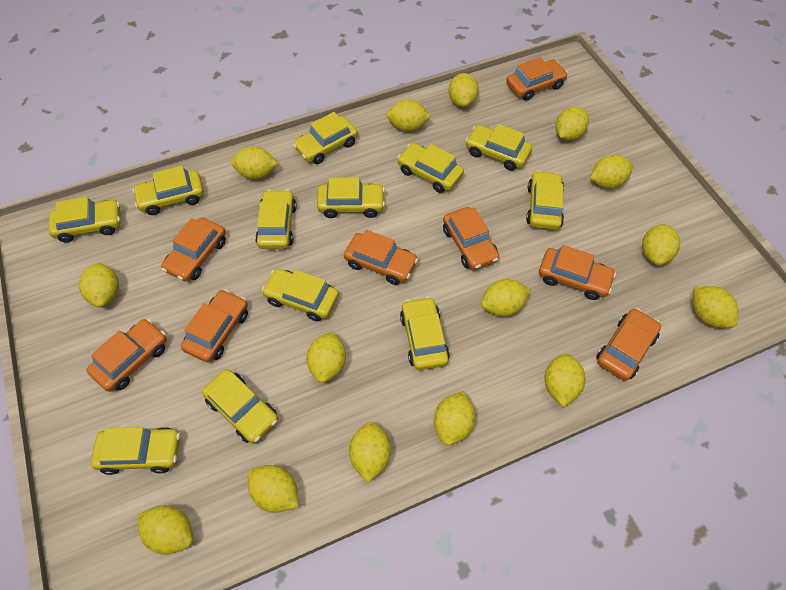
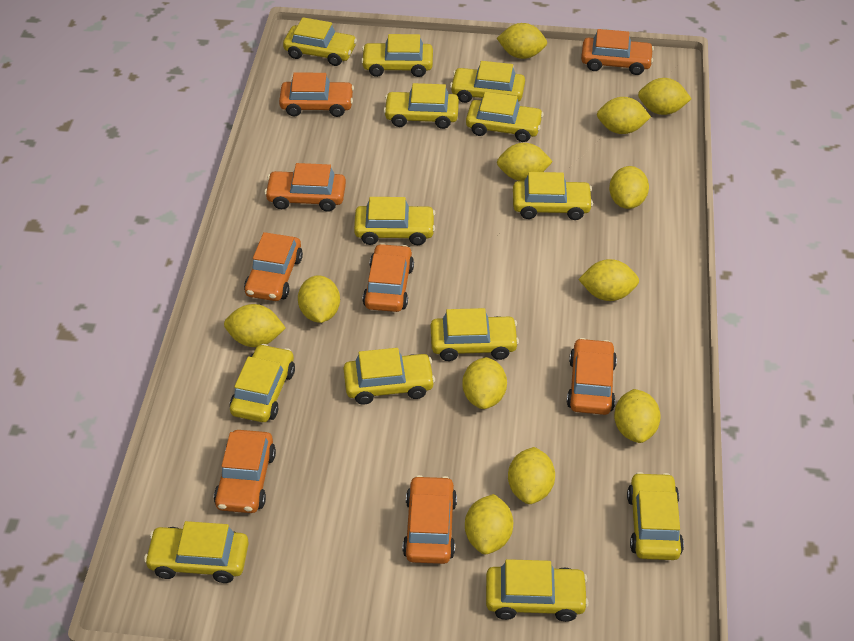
yellow car: [49,197,120,243] [91,427,180,475] [132,166,204,215] [202,369,278,443] [255,190,297,249] [262,269,339,322] [293,112,358,164] [317,177,385,218] [397,143,464,193] [400,296,450,370] [465,124,532,171] [526,171,564,230] = 12 -> [144,521,249,583] [230,344,295,422] [283,17,357,66] [343,348,435,405] [354,197,435,245] [361,34,433,77] [383,83,459,129] [431,308,519,361] [450,61,525,103] [466,92,544,142] [486,559,589,622] [513,172,593,220] [627,472,684,560] = 13
yellow lemon: [79,262,119,307] [138,505,193,555] [231,146,278,180] [248,465,299,513] [307,331,346,383] [349,422,391,482] [386,100,431,132] [434,391,475,446] [448,73,479,107] [481,279,530,317] [544,353,585,407] [555,106,589,141] [590,155,633,189] [642,224,680,265] [693,286,738,328] = 15 -> [224,304,286,347] [298,275,340,323] [462,357,507,409] [465,494,513,554] [497,23,547,59] [497,143,553,181] [508,447,555,504] [578,259,639,301] [597,97,651,134] [609,166,649,209] [614,389,661,443] [638,78,691,115] = 12

